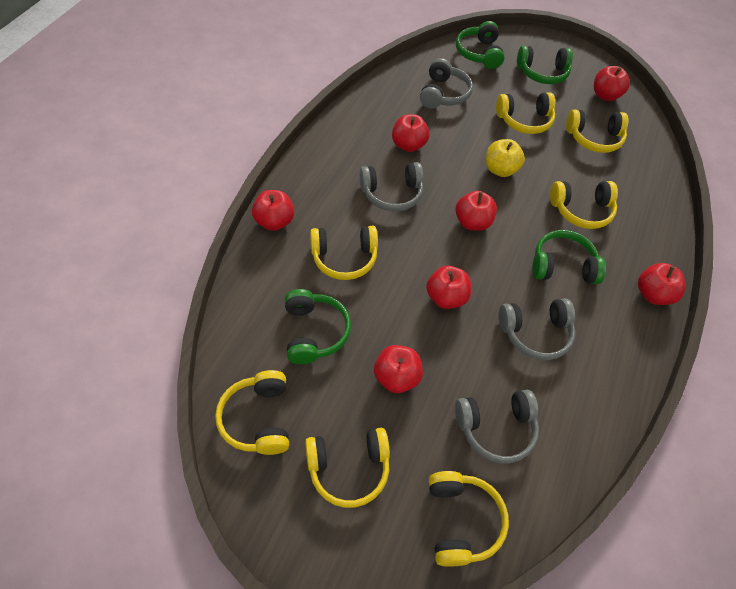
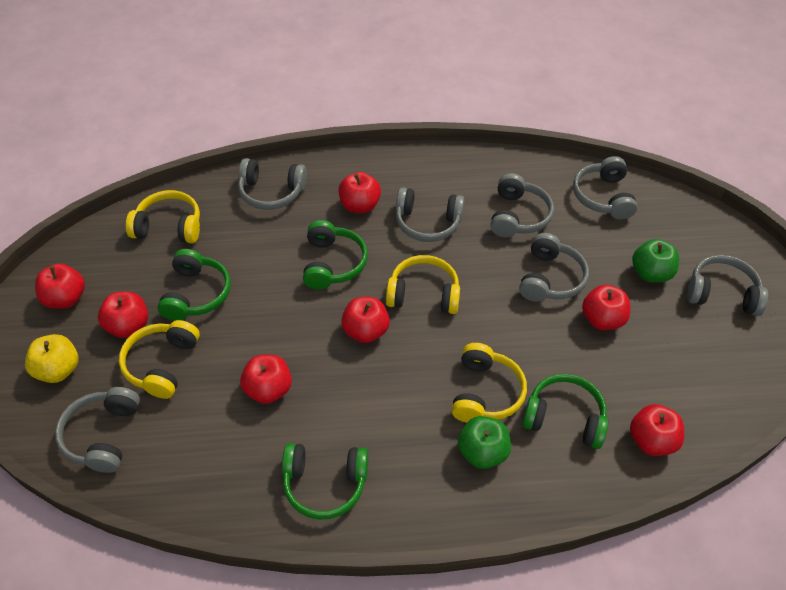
green apple: none = 0 -> [458,416,511,469] [632,239,679,283] = 2
grey headphones: [360,162,423,212] [420,58,473,109] [455,389,539,464] [499,298,575,360] = 4 -> [55,387,140,473] [238,158,307,210] [396,187,465,242] [490,173,554,237] [519,233,589,302] [573,156,638,220] [687,255,768,316] = 7
yellow headphones: [215,370,289,455] [305,428,390,508] [310,226,378,280] [429,471,509,567] [496,92,555,134] [550,181,618,229] [566,110,629,153] = 7 -> [119,320,200,399] [126,190,200,243] [386,255,460,314] [452,343,527,423] = 4

